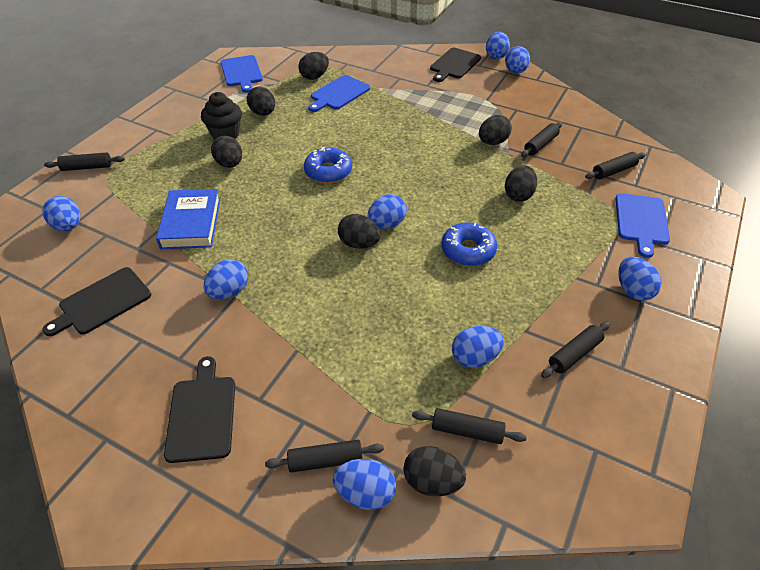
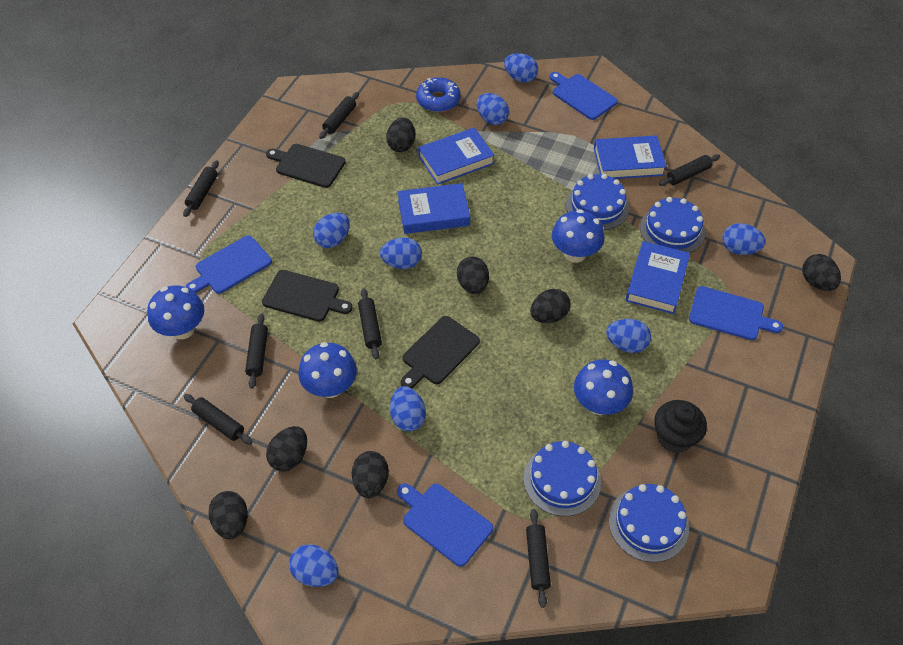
black rolling pin: [44,153,125,171] [265,440,384,473] [412,408,526,444] [521,122,562,157] [541,321,610,378] [585,152,646,179] = 6 -> [183,160,219,217] [184,394,252,445] [245,313,268,389] [319,92,359,139] [358,288,382,359] [526,509,551,608] [659,154,720,186] = 7
blue book: [156,189,221,249] = 1 -> [398,183,470,234] [418,127,495,185] [594,135,667,179] [625,241,690,314] = 4
blue cake: none = 0 -> [524,441,601,516] [566,174,629,230] [609,484,689,562] [640,197,705,253] = 4
blue cutting board: [221,55,263,93] [308,75,370,112] [615,193,670,258] = 3 -> [186,235,272,294] [397,483,493,567] [549,72,618,120] [689,286,783,340] = 4
blue donut: [304,147,352,183] [441,223,497,266] = 2 -> [416,77,461,112] = 1
blue mushroom: none = 0 -> [147,285,204,339] [298,342,357,398] [552,209,604,263] [574,360,633,415] = 4

